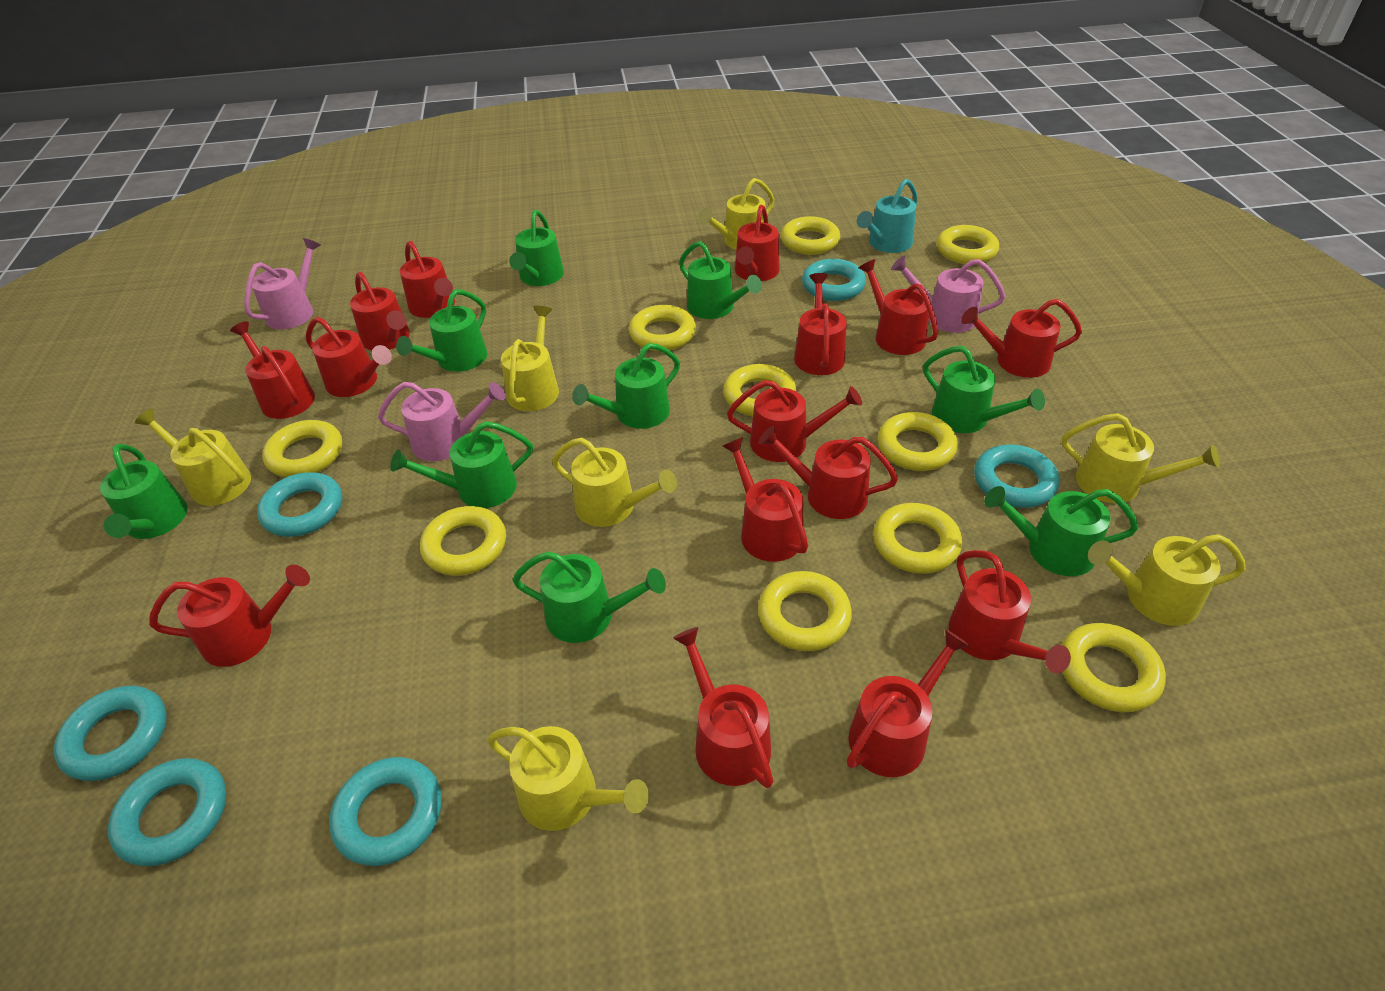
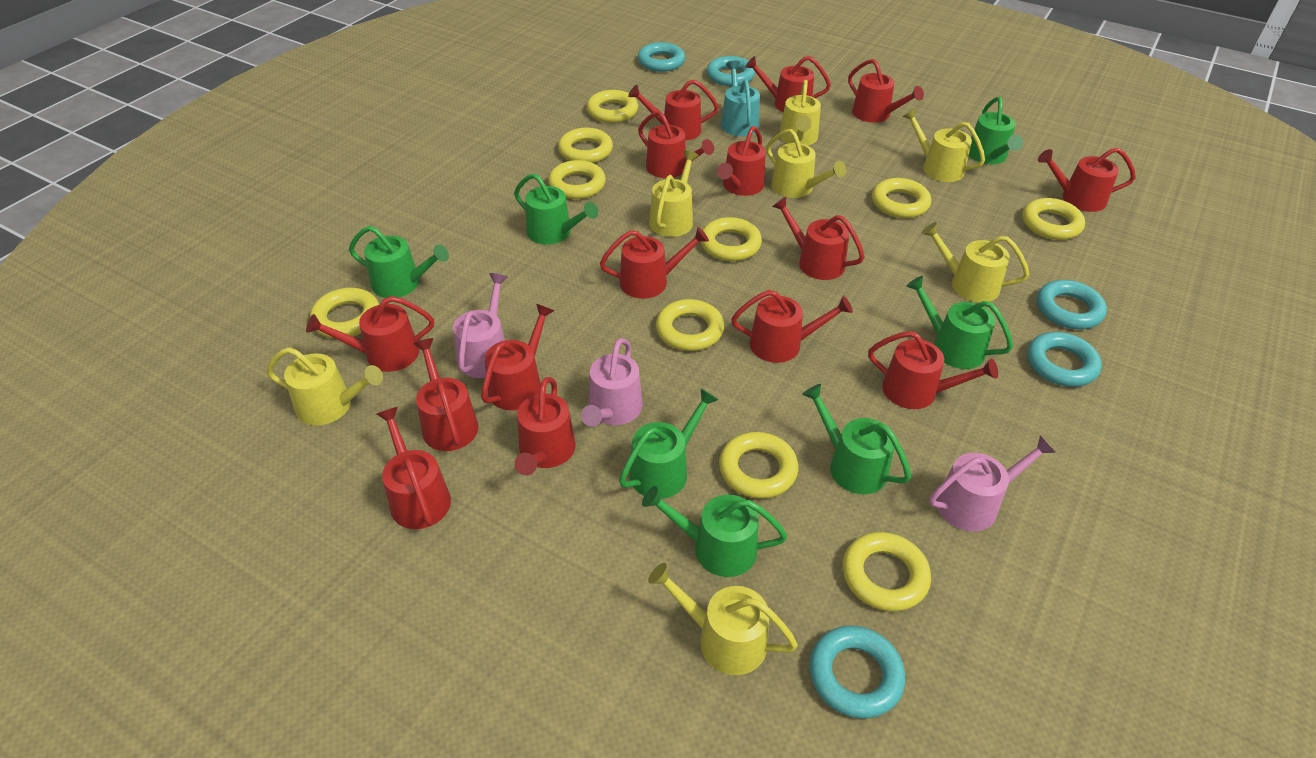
green watering can: [100,444,188,539] [391,421,533,508] [396,289,488,372] [509,210,564,286] [513,551,666,643] [572,343,680,429] [679,241,762,319] [923,346,1045,433] [984,486,1138,576] = 9 -> [349,226,449,298] [514,173,598,245] [619,388,719,499] [642,486,787,577] [802,384,911,494] [906,276,1013,369] [969,97,1023,164] = 7
turquoise ring: [54,686,167,781] [108,758,227,867] [257,472,342,537] [329,757,442,866] [802,259,866,301] [974,444,1059,508] = 6 -> [638,42,685,72] [706,56,755,87] [809,626,905,718] [1027,332,1102,387] [1037,280,1107,329] = 5

